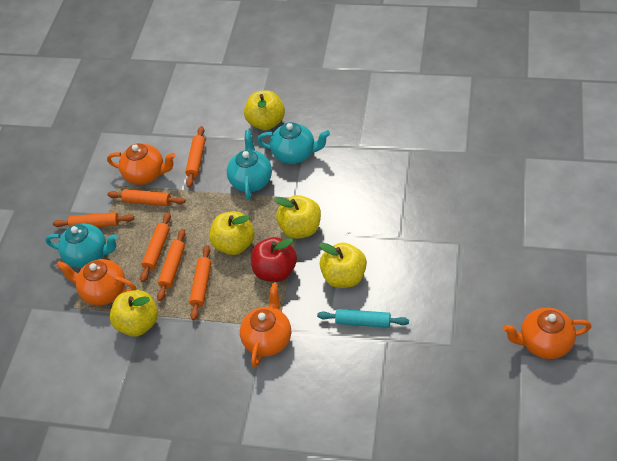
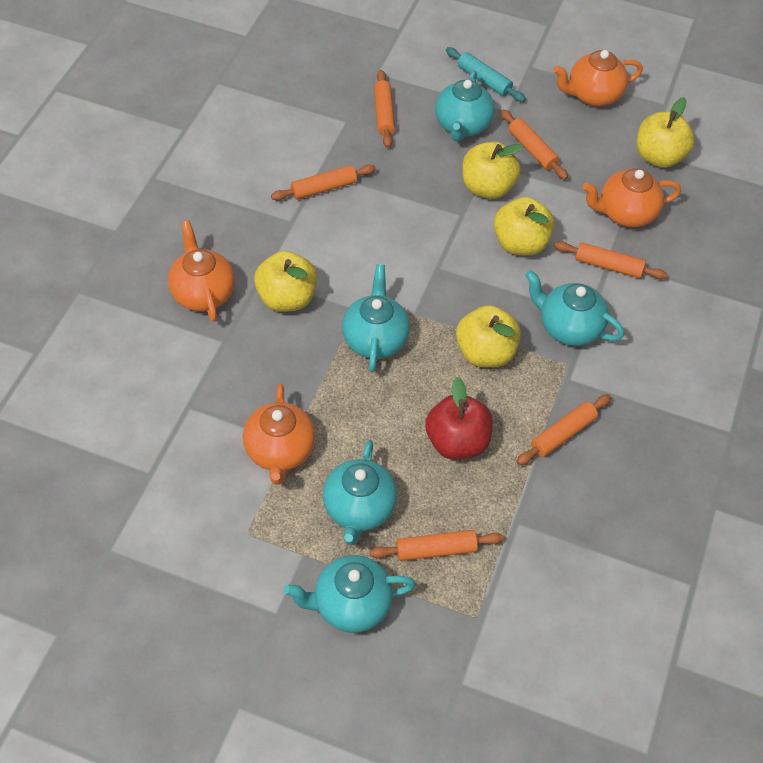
turquoise teapot: [45,223,118,268] [227,130,272,200] [257,122,330,164] = 3 -> [284,555,416,633] [323,440,397,545] [342,264,410,372] [435,70,495,142] [525,270,624,346] = 5

